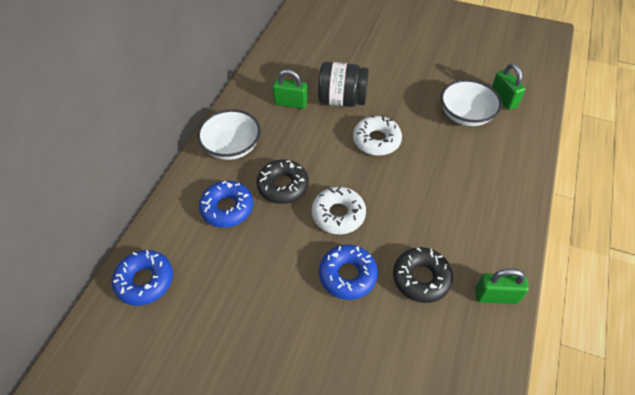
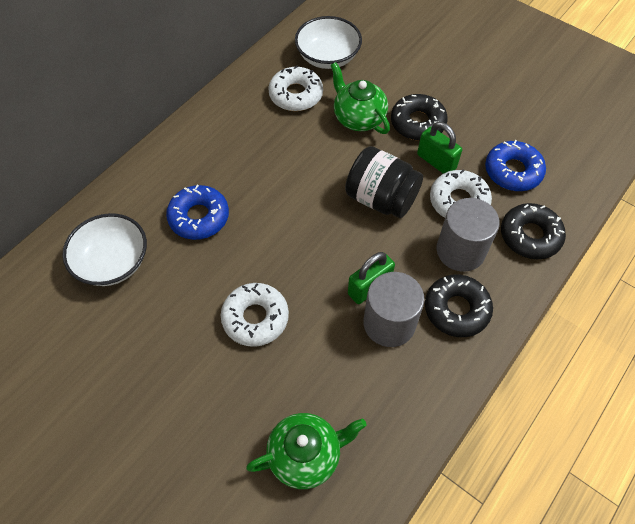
black donut: [257,159,309,204] [393,247,453,303] = 2 -> [391,94,448,141] [425,274,493,337] [501,203,566,259] = 3
blue donut: [112,250,173,306] [199,181,253,228] [319,245,378,300] = 3 -> [166,185,229,240] [485,140,546,191] = 2
green padlock: [273,70,308,109] [475,269,529,304] [492,63,525,110] = 3 -> [348,252,395,304] [417,122,462,174] = 2
green teapot: none = 0 -> [246,413,367,489] [331,62,390,134] = 2
grey cylinder: none = 0 -> [363,272,425,347] [436,198,500,272] = 2
white donut: [312,186,366,234] [353,115,402,156] = 2 -> [221,283,289,347] [268,65,323,111] [430,170,492,218] = 3

